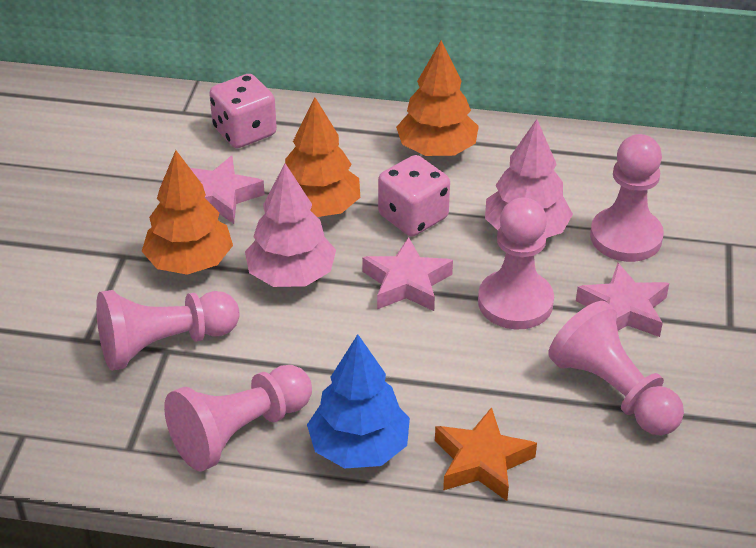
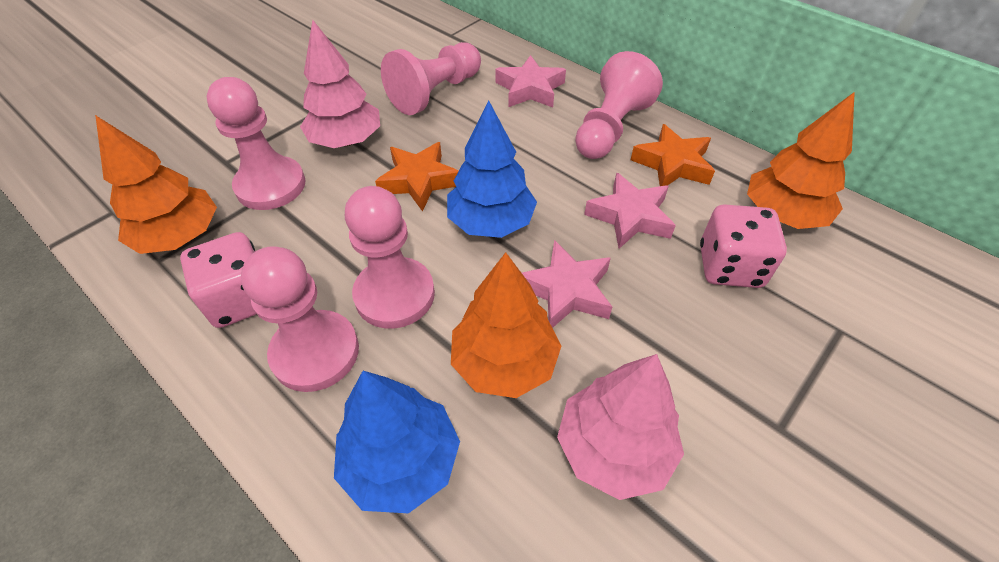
blue tree: [307,334,410,469] = 1 -> [334,371,460,513] [447,100,537,238] = 2
orange star: [435,407,537,501] = 1 -> [375,142,458,212] [631,124,715,186] = 2

